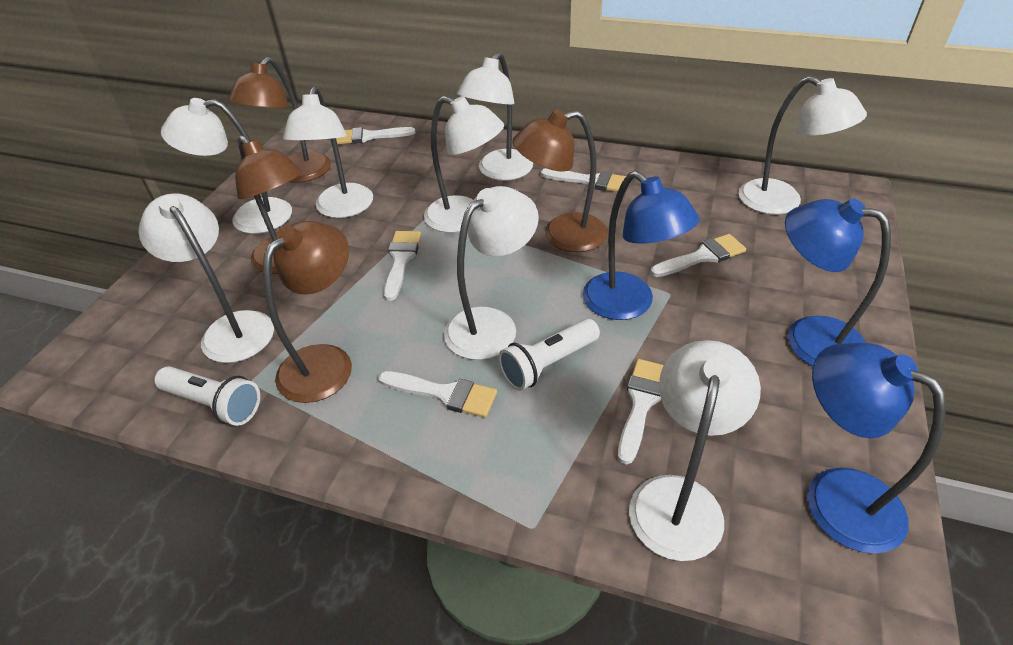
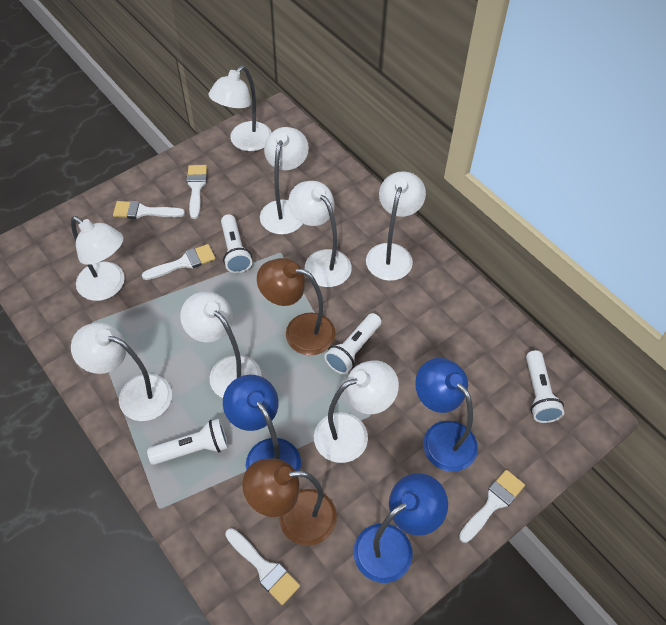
brown lamp: [228,57,331,183] [235,135,303,274] [263,221,352,403] [513,110,608,252] = 4 -> [242,459,337,546] [257,258,336,355] = 2
white brush: [336,127,415,145] [379,371,497,418] [384,231,421,301] [541,168,626,192] [618,359,664,465] [651,234,746,277] = 6 -> [113,201,185,219] [142,244,215,280] [187,165,207,219] [225,528,300,605] [459,470,525,543] = 5
white flashlight: [154,366,260,426] [498,319,600,391] = 2 -> [147,419,228,465] [221,214,252,273] [324,313,381,374] [526,350,564,423] = 4

